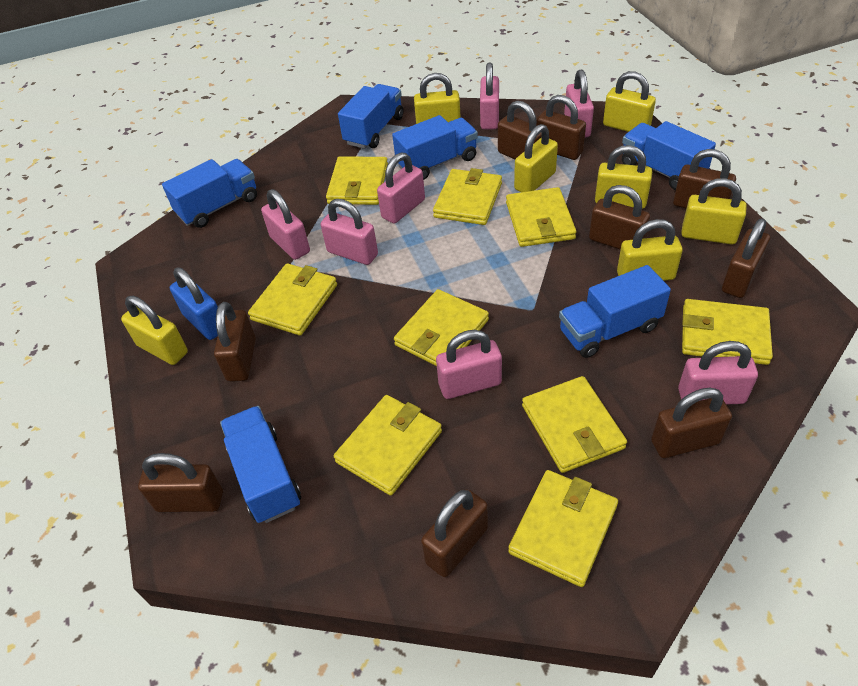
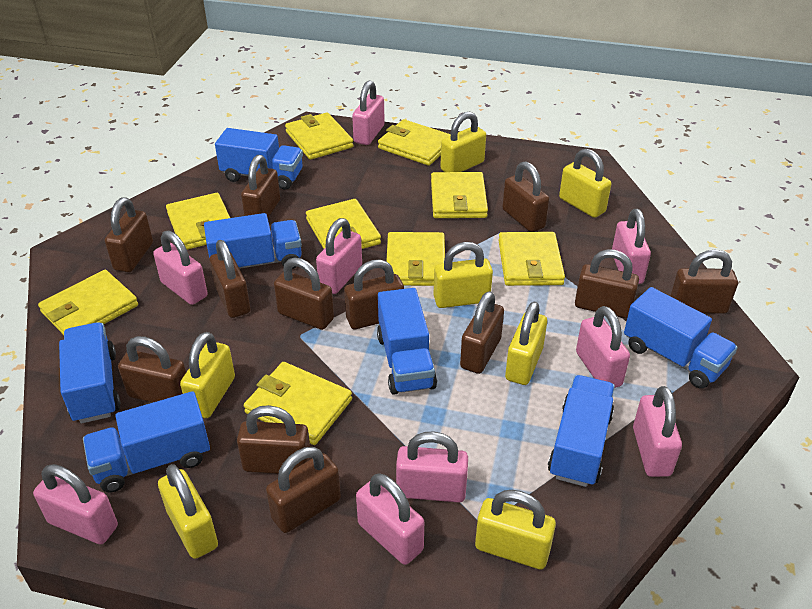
blue padlock: [170,268,218,340] = 1 -> none = 0
blue truck: [162,159,257,228] [220,406,301,523] [338,84,404,149] [392,115,478,180] [559,265,671,358] [622,121,716,190] = 6 -> [59,322,121,423] [83,391,210,493] [204,213,302,269] [215,128,303,189] [377,288,437,395] [548,375,615,487] [624,287,738,389] = 7
brown padlock: [138,453,223,512] [214,302,256,382] [421,489,488,577] [498,101,542,159] [536,95,586,160] [589,185,650,250] [651,388,732,458] [673,149,736,209] [722,219,770,298] = 9 -> [105,197,153,272] [118,336,186,403] [209,240,250,318] [237,405,311,474] [241,155,280,218] [266,447,341,533] [274,258,334,330] [344,260,404,329] [460,291,504,374] [502,162,549,232] [575,249,639,318] [670,250,738,314] = 12
pink padlock: [261,189,310,260] [321,199,378,265] [377,153,425,224] [436,330,502,399] [480,62,499,130] [564,70,594,137] [678,341,758,405] = 7 -> [33,464,118,544] [153,231,208,305] [316,218,362,294] [352,80,385,145] [356,473,424,565] [396,431,468,503] [576,306,630,388] [612,209,651,284] [633,386,682,477] = 9

